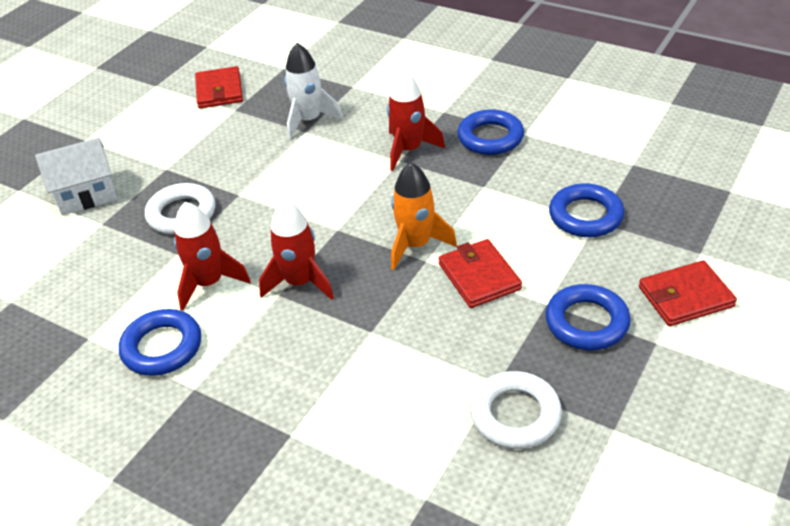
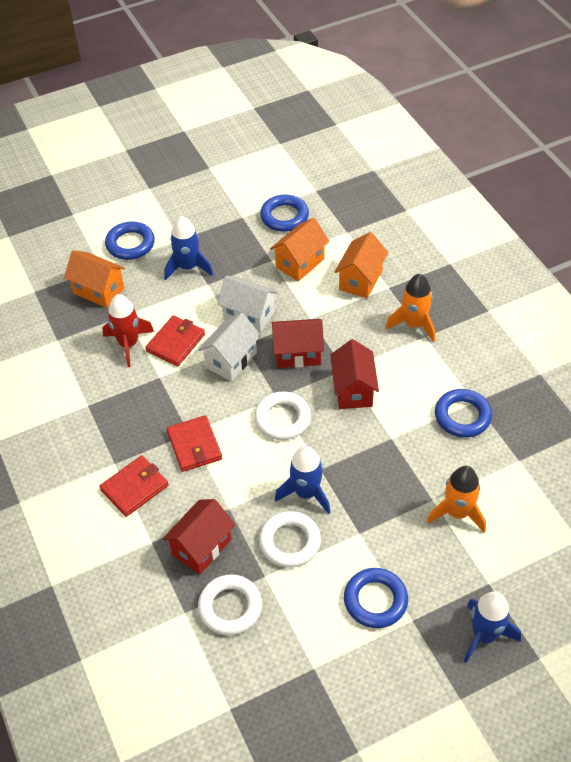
blue rocket: none = 0 -> [164,216,213,280] [275,446,331,514] [464,591,521,663] = 3
orange house: none = 0 -> [64,250,125,308] [270,218,329,281] [334,232,388,298] = 3
orange rocket: [391,162,457,270] = 1 -> [386,274,435,342] [427,466,486,533] = 2
red house: none = 0 -> [163,499,235,575] [272,319,324,368] [330,339,379,409] = 3
red rocket: [174,202,251,311] [259,200,334,300] [387,70,445,171] = 3 -> [102,294,154,367] = 1
white house: [35,137,117,216] = 1 -> [198,313,261,381] [217,276,278,333] = 2
white ring: [145,183,216,235] [470,371,562,449] = 2 -> [198,574,262,635] [254,391,311,440] [259,511,321,568] = 3
white rocket: [284,43,343,140] = 1 -> none = 0

